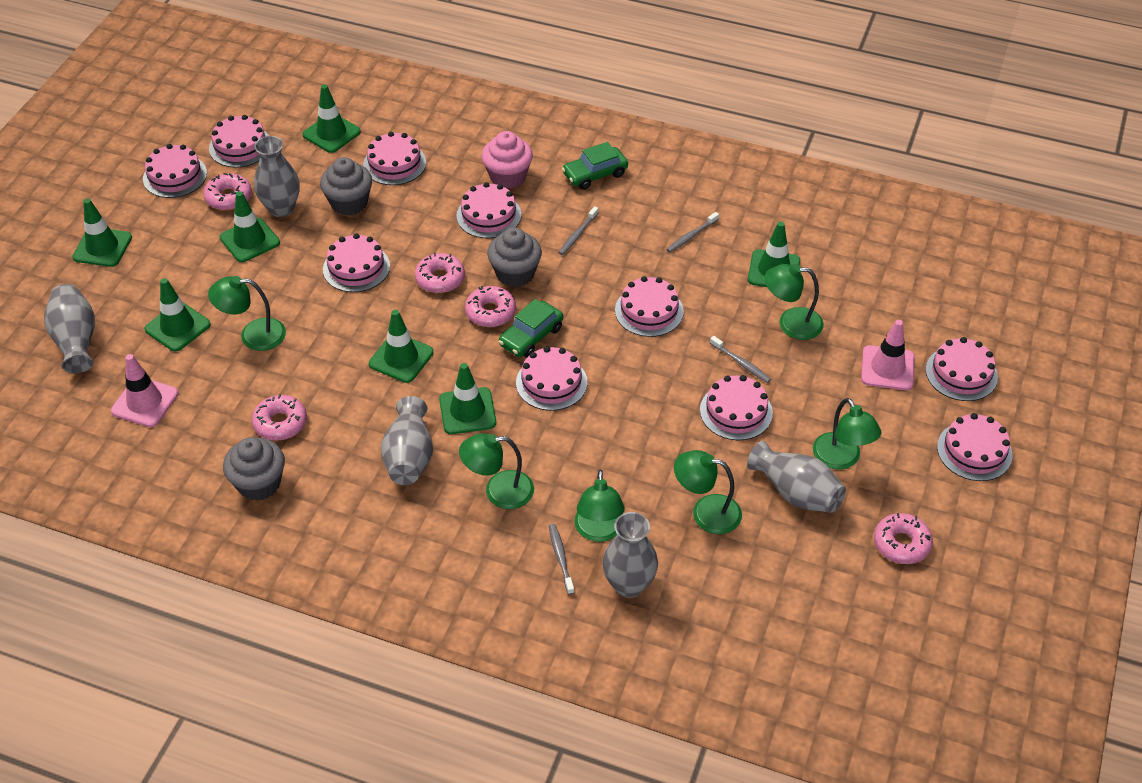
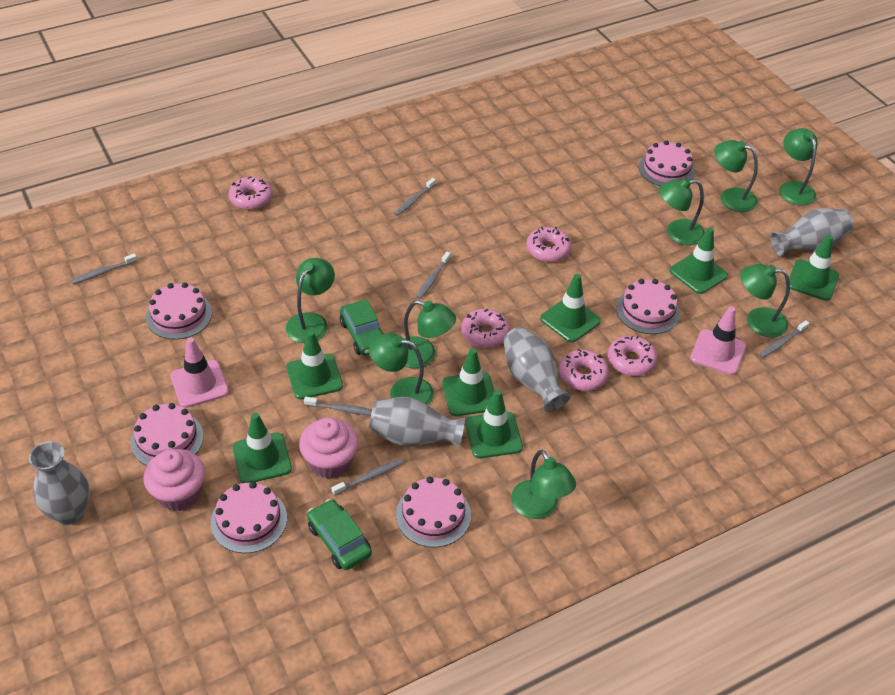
green lamp: [208,276,286,351] [459,433,534,509] [574,470,625,542] [674,450,742,534] [764,264,824,340] [813,398,881,470] = 6 -> [286,258,335,343] [369,333,434,405] [404,300,456,368] [511,450,576,519] [658,178,705,245] [714,140,758,212] [740,264,790,337] [779,128,817,206] = 8
grey cupcake: [223,437,285,501] [320,157,372,215] [487,228,542,287] = 3 -> none = 0
grey toothbrush: [549,524,574,595] [559,206,598,255] [666,212,719,252] [710,336,771,383] = 4 -> [71,253,137,284] [304,397,372,416] [331,459,403,496] [394,178,436,216] [416,252,451,299] [759,320,809,358] = 6
grey vase: [44,284,95,373] [254,136,300,217] [381,396,433,485] [602,512,658,598] [747,441,846,513] = 5 -> [29,441,89,525] [369,397,465,447] [503,327,571,412] [770,208,854,256] = 4
pink cake: [143,144,207,198] [209,115,269,168] [323,233,390,292] [363,132,426,185] [456,182,521,238] [516,346,587,411] [615,276,684,337] [700,375,773,440] [926,337,998,401] [937,413,1013,481] = 10 -> [131,403,204,466] [146,283,212,339] [211,482,287,553] [396,477,471,547] [616,279,680,334] [639,140,695,186] = 6
pink cupcake: [482,131,533,189] = 1 -> [143,449,205,511] [299,418,358,479] = 2

